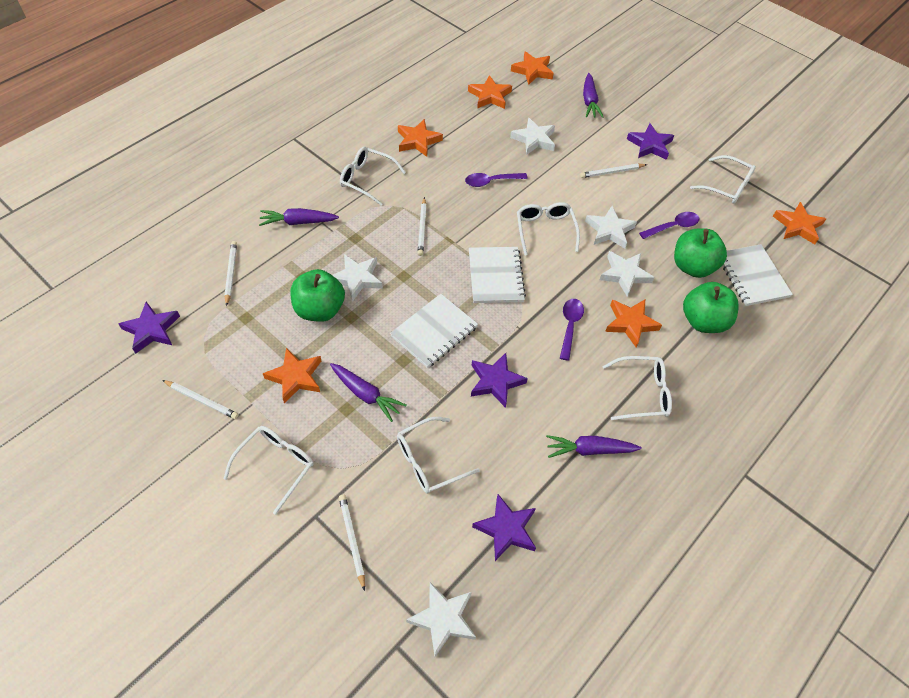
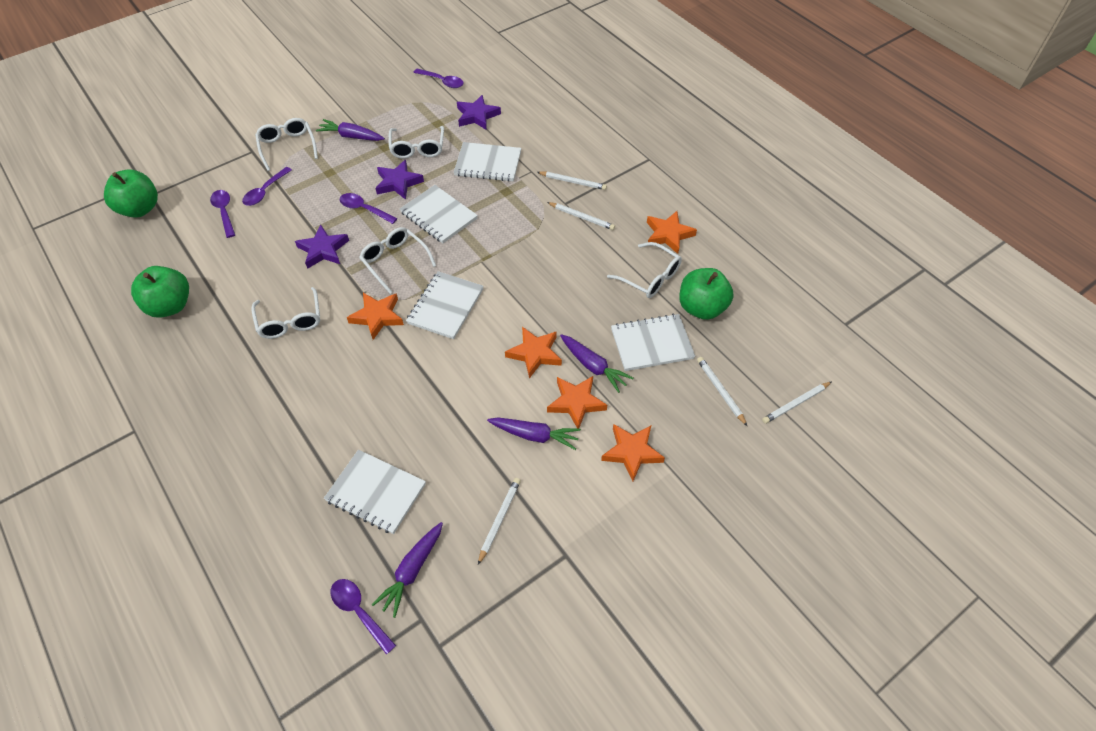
orange star: [263,348,321,404] [398,119,443,157] [468,75,512,109] [511,51,554,85] [605,300,662,347] [773,202,826,244] = 6 -> [347,293,404,340] [505,327,562,378] [547,376,607,429] [601,424,665,481] [647,211,697,254] = 5
purple spoon: [465,173,528,187] [560,299,584,361] [639,212,699,239] = 3 -> [210,190,235,238] [242,167,292,206] [331,579,396,654] [340,193,398,224] [413,69,464,88] = 5
purple star: [119,302,180,354] [471,353,528,408] [472,494,536,561] [627,123,674,160] = 4 -> [295,225,349,269] [376,160,424,200] [457,95,501,130] = 3
white glasses: [223,426,314,515] [340,147,406,205] [397,417,480,494] [517,202,580,255] [602,356,672,420] [690,155,756,204] = 6 -> [251,287,320,339] [255,118,318,171] [359,227,436,294] [389,126,444,159] [607,242,682,298] = 5
white notebook: [390,294,478,368] [469,247,526,303] [722,244,793,306] = 3 -> [324,450,426,534] [400,185,478,243] [406,271,484,339] [454,142,521,182] [611,314,695,371] = 5
white star: [332,254,383,301] [406,582,476,657] [510,117,555,155] [585,206,637,248] [600,251,654,297] = 5 -> none = 0

